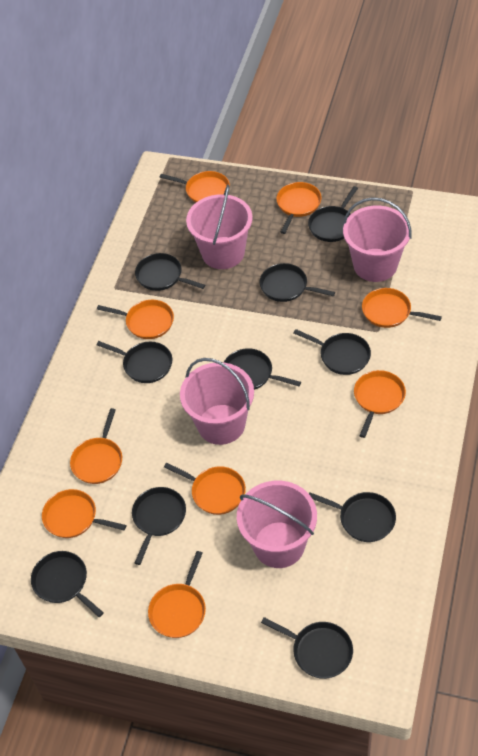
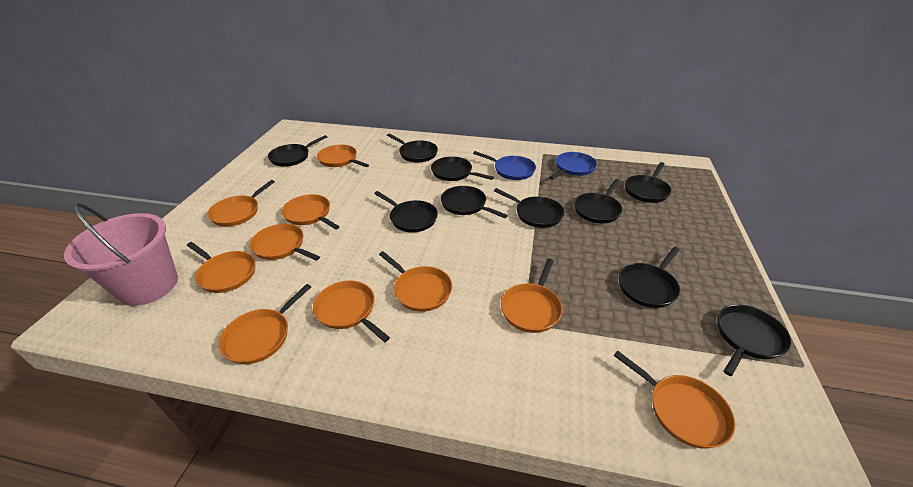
blue pan: none = 0 -> [473,151,536,180] [549,152,597,180] = 2
orange pan: [42,489,126,538] [70,408,122,484] [97,300,174,339] [148,551,206,638] [160,171,230,203] [164,462,246,515] [276,182,321,234] [354,370,406,438] [362,288,442,328] = 9 -> [187,242,255,293] [207,180,275,227] [219,284,311,364] [250,224,320,261] [282,194,340,230] [313,281,390,342] [317,144,369,167] [379,251,452,312] [501,258,562,333] [613,351,735,449] = 10
pink bucket: [180,358,254,445] [186,185,252,269] [237,481,317,568] [343,197,411,282] = 4 -> [64,203,178,306] = 1

